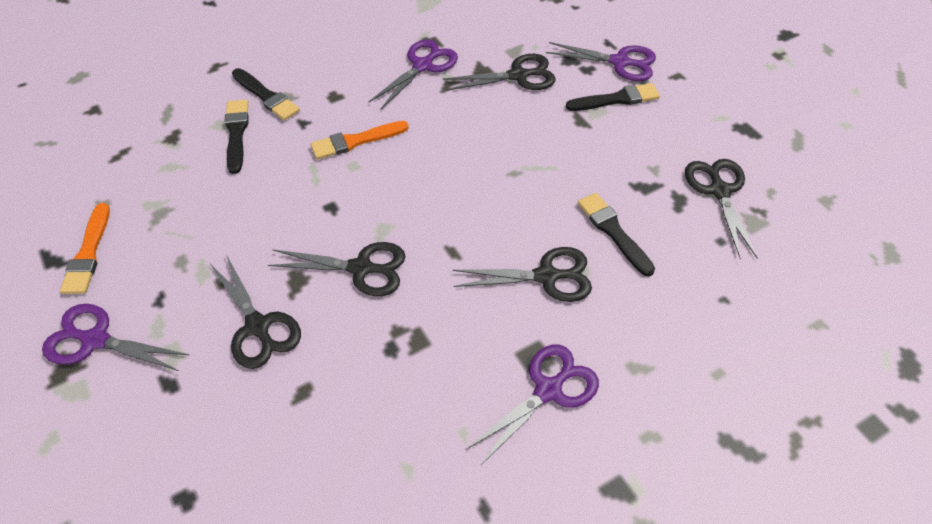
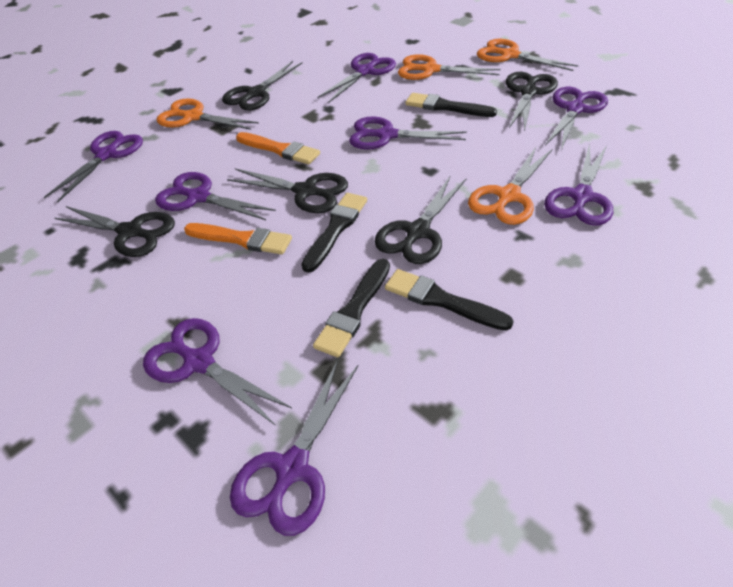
orange scissors: none = 0 -> [157,98,259,130] [398,54,501,80] [468,147,552,225] [477,39,578,71] = 4
purple scissors: [42,304,189,371] [369,39,458,109] [465,344,599,466] [546,42,656,81] = 4 -> [44,131,143,202] [143,318,292,426] [155,172,276,220] [230,359,359,536] [317,53,396,102] [349,117,467,149] [544,143,613,225] [545,87,608,150] = 8

